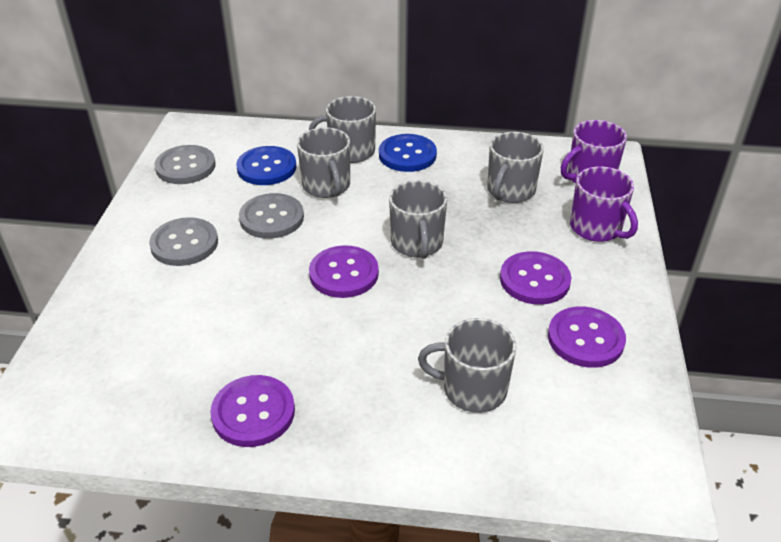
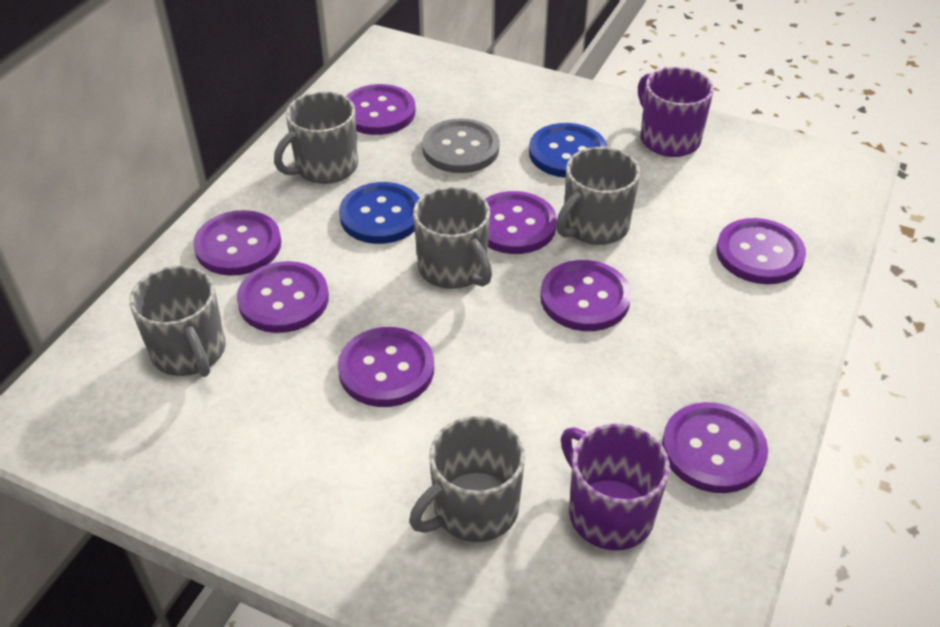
grey button: [149,217,218,266] [154,145,216,184] [239,193,304,239] = 3 -> [422,118,500,173] = 1
purple button: [210,375,295,447] [309,245,379,298] [500,251,571,305] [548,306,626,368] = 4 -> [193,210,281,276] [237,261,329,333] [338,327,434,407] [346,84,416,135] [485,191,557,254] [540,260,631,331] [662,402,768,493] [716,218,806,284] = 8

